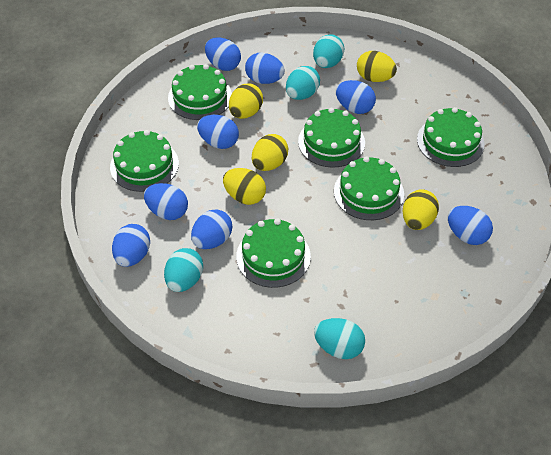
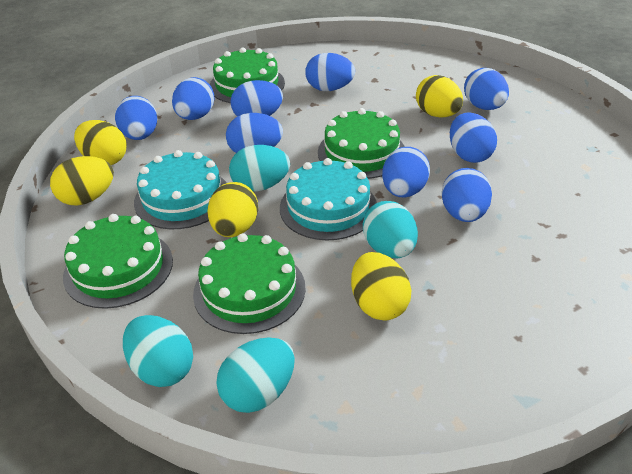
blue egg: [112,224,150,267] [144,183,188,220] [191,209,232,249] [197,115,239,149] [205,37,241,71] [245,53,285,84] [336,80,376,114] [448,206,493,245] = 8 -> [115,96,157,140] [172,77,215,120] [226,113,283,153] [230,80,283,117] [305,53,355,91] [382,147,430,197] [442,168,492,222] [450,113,497,163] [464,68,509,110] = 9
green cake: [110,130,179,192] [168,64,232,120] [236,218,311,288] [298,108,365,168] [334,156,404,220] [417,107,485,167] = 6 -> [63,214,173,309] [193,233,306,334] [210,47,285,103] [318,108,405,179] = 4
turquoise cake: none = 0 -> [134,150,227,229] [280,158,377,241] = 2

